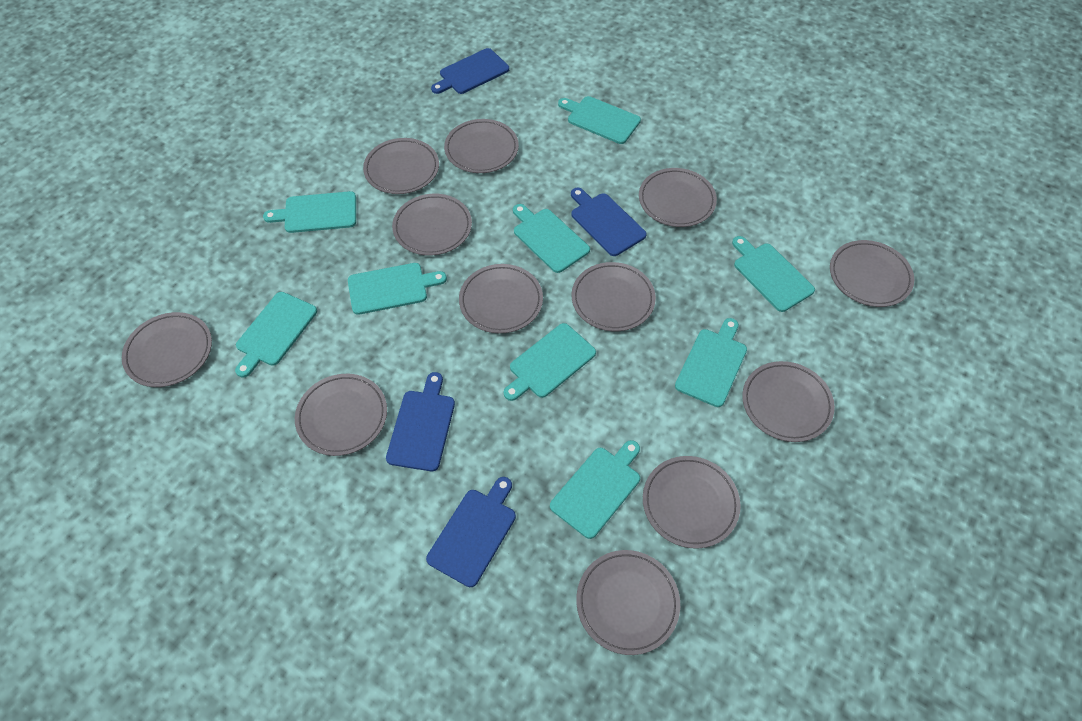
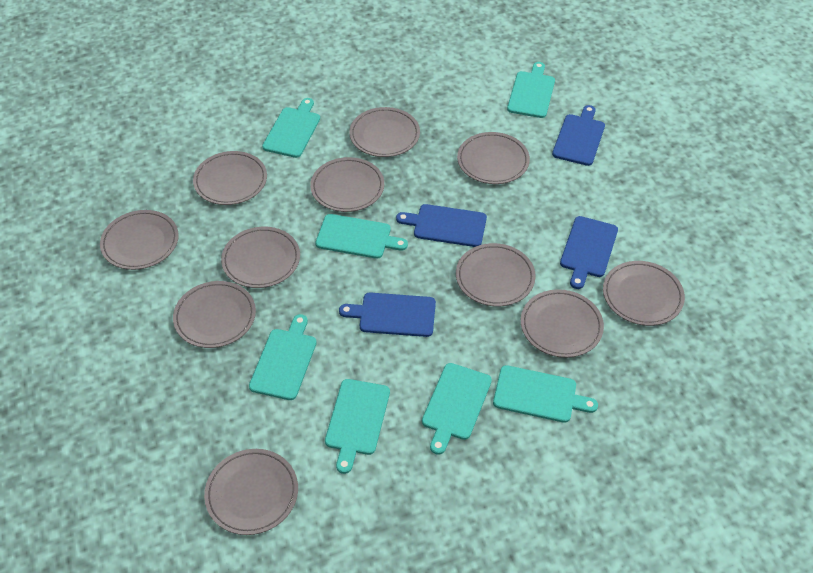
grey plate: [122,312,212,387] [295,374,387,456] [363,138,439,194] [392,194,472,256] [444,119,519,173] [459,264,543,333] [572,262,656,331] [576,550,680,655] [639,168,717,227] [643,456,741,549] [742,361,835,442] [830,240,914,307] = 12 -> [100,210,179,270] [173,281,256,348] [193,151,267,205] [204,449,298,535] [221,227,300,288] [310,157,384,212] [349,107,420,157] [456,243,536,306] [457,132,530,184] [521,289,604,358] [603,261,685,326] = 11
turquoise cutting board: [235,292,317,378] [263,191,356,233] [348,263,447,315] [504,323,596,401] [513,204,590,273] [550,440,640,539] [558,96,641,144] [675,318,747,407] [732,236,815,312] = 9 -> [249,314,317,400] [262,98,320,158] [315,214,408,259] [325,379,390,474] [422,363,492,455] [493,365,598,423] [507,62,555,118] = 7

